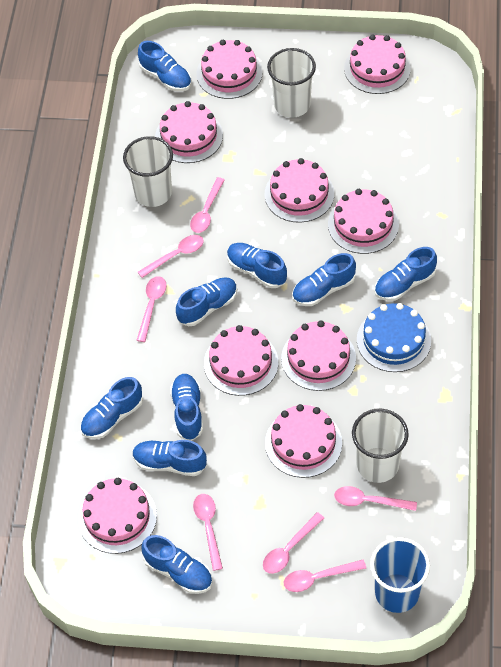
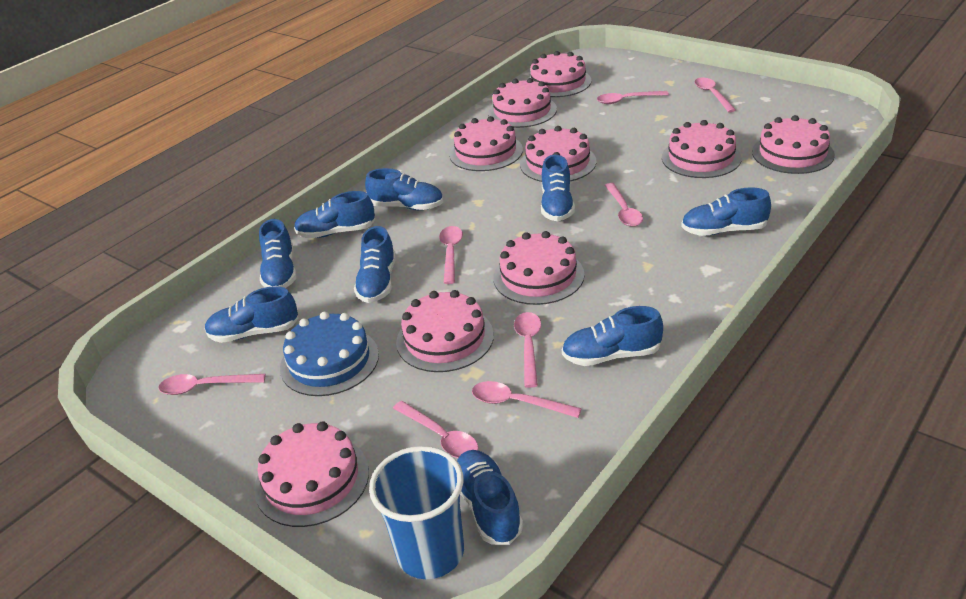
pink spoon: [136,276,166,342] [138,235,204,278] [190,177,225,233] [193,494,223,571] [263,512,324,574] [284,560,366,592] [334,486,417,511] = 7 -> [159,374,265,395] [393,401,478,458] [439,226,463,284] [472,381,582,418] [514,312,541,388] [597,91,669,104] [605,183,643,227] [695,77,736,112] = 8
white cup: [123,136,173,207] [267,48,316,118] [352,409,409,483] = 3 -> none = 0

